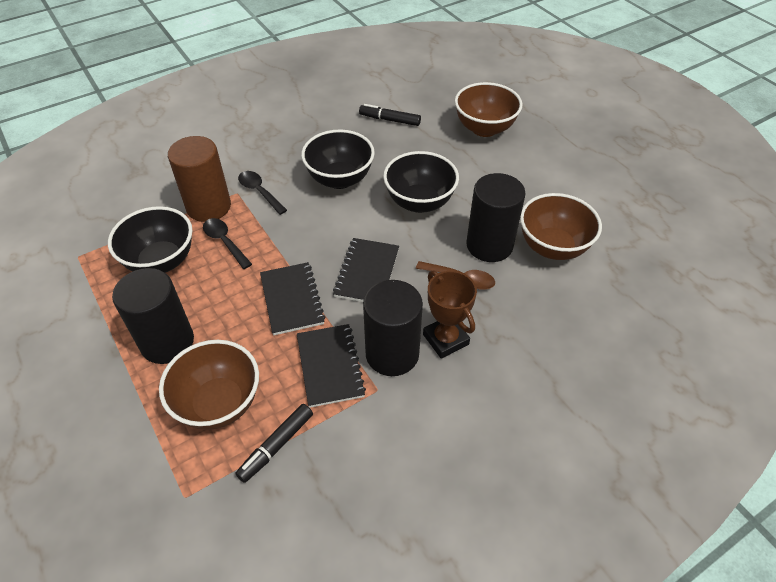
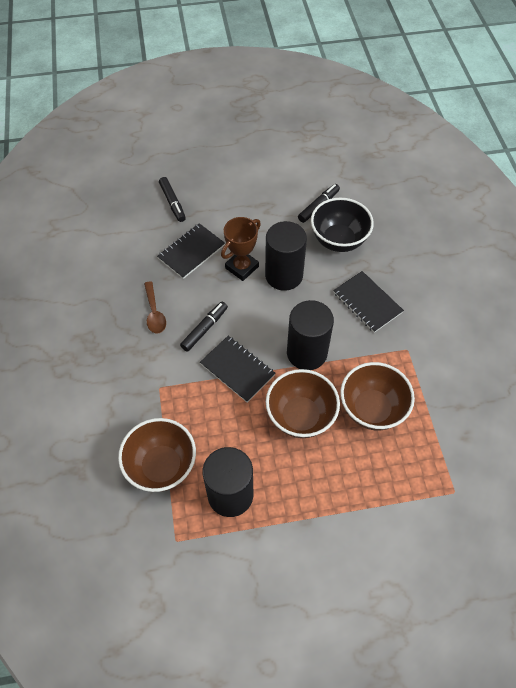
black bowl: [108,206,192,273] [301,129,375,189] [383,151,459,213] = 3 -> [311,198,374,252] = 1
black marker: [235,404,313,483] [359,104,421,126] = 2 -> [159,177,186,222] [180,302,228,352] [298,184,340,223] = 3
black spoon: [203,218,252,269] [238,171,287,215] = 2 -> none = 0
brown cylinder: [168,136,231,222] = 1 -> none = 0

